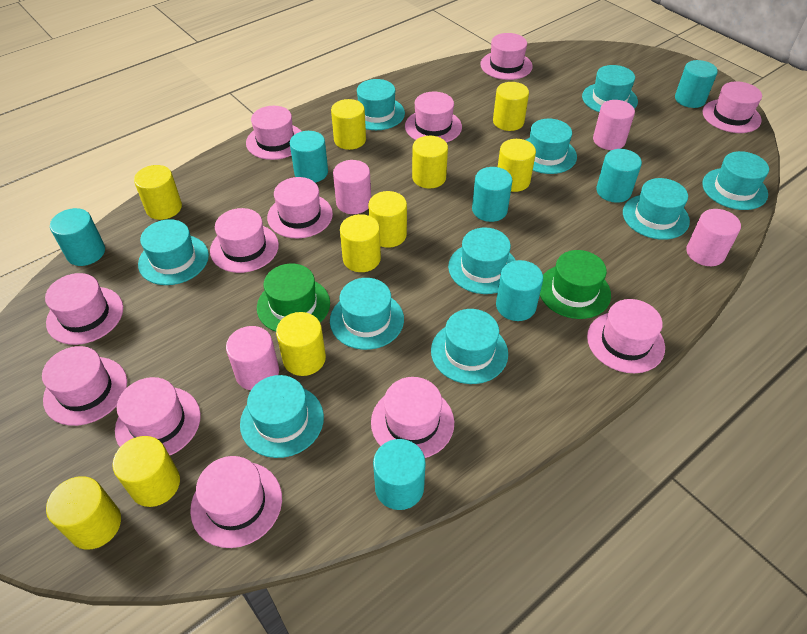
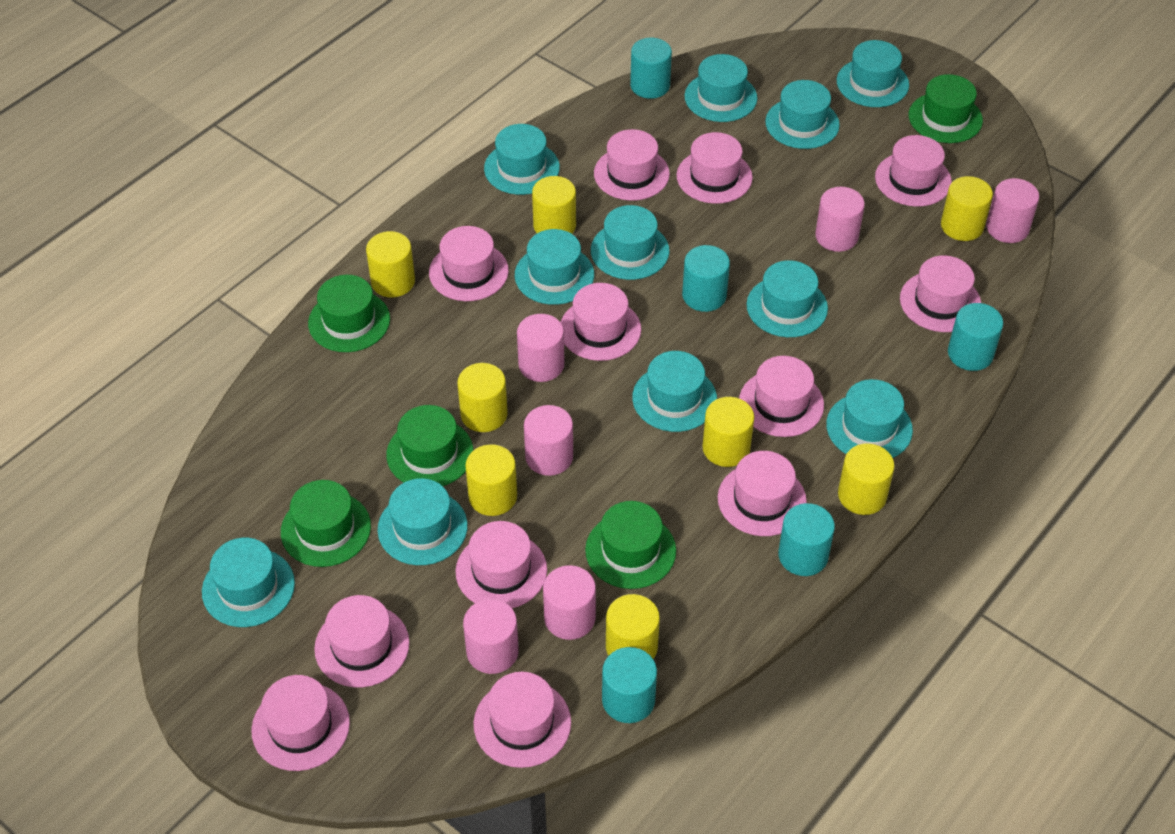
green hat: [257,264,330,332] [540,250,611,319] = 2 -> [281,480,371,567] [308,275,390,352] [386,405,473,486] [585,501,676,589] [909,74,983,143] = 5
pink cylinder: [226,326,279,390] [333,160,371,214] [593,100,635,150] [686,209,741,266] = 4 -> [463,599,519,674] [517,314,564,382] [524,405,573,476] [543,565,596,640] [815,187,865,252] [986,178,1039,243] = 6
turquoise cylinder: [50,208,105,266] [290,131,328,183] [373,439,426,510] [472,167,513,222] [496,260,543,321] [596,149,642,203] [675,60,718,108] = 7 -> [602,647,657,723] [630,38,672,99] [682,245,730,312] [778,503,835,576] [948,303,1003,371] = 5
turquoise hat: [138,219,209,285] [240,375,324,458] [330,278,404,350] [357,79,405,130] [431,309,508,384] [448,227,516,294] [526,119,577,174] [582,65,638,112] [623,178,690,240] [702,151,769,210] = 10 -> [202,538,295,627] [378,478,468,565] [484,124,560,195] [515,229,594,305] [591,205,670,280] [632,351,717,432] [685,54,757,122] [747,260,828,337] [765,80,840,149] [826,379,913,458] [837,40,909,107] = 11
yellow cylinder: [46,476,121,550] [112,436,180,507] [134,165,182,220] [276,312,326,376] [331,99,366,150] [340,214,381,272] [368,191,407,248] [412,136,448,189] [493,82,529,131] [498,139,536,192] = 10 -> [366,231,415,297] [457,363,508,432] [465,444,517,516] [532,176,576,234] [606,594,660,659] [703,397,754,467] [838,443,894,515] [941,176,993,241] = 8

